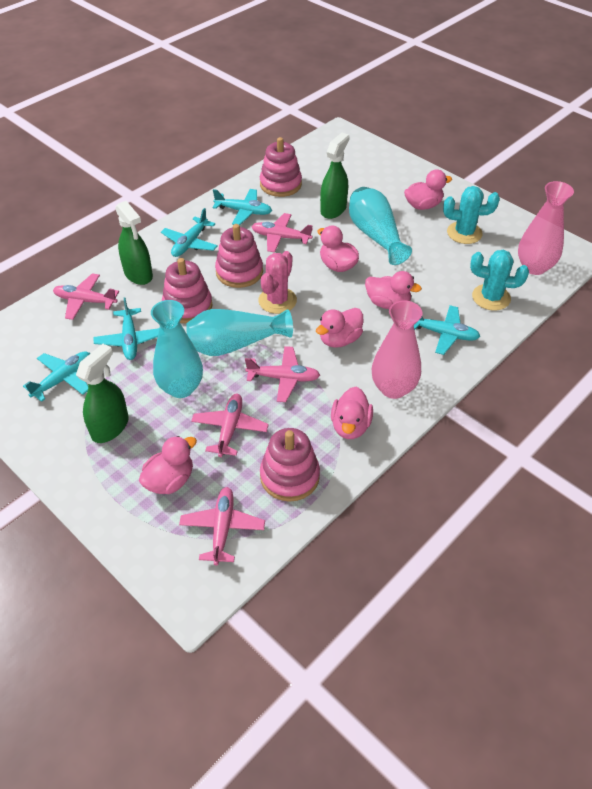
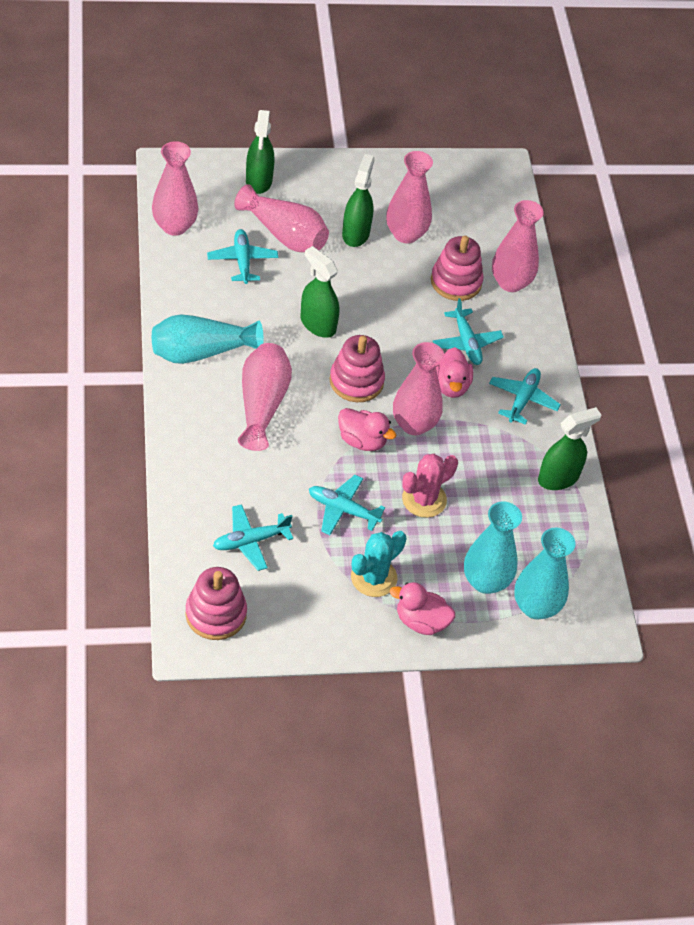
green spray bottle: [76,344,129,443] [115,201,153,285] [320,133,350,219] = 3 -> [246,110,274,194] [300,246,339,338] [342,154,375,247] [538,407,601,490] = 4
pink duck: [139,436,197,494] [316,308,363,348] [317,225,359,272] [331,387,373,439] [365,271,422,309] [404,169,452,210] = 6 -> [338,408,396,451] [390,582,455,635] [436,347,473,398] = 3
pink plane: [53,273,119,320] [179,487,265,566] [191,393,269,457] [245,346,320,402] [251,213,313,253] = 5 -> none = 0
pink stacking toy: [162,258,212,323] [215,224,263,288] [260,137,302,197] [260,428,320,502] = 4 -> [185,567,247,640] [330,335,385,402] [431,236,484,301] = 3
pink vase: [372,300,422,399] [518,181,574,275] = 2 -> [152,141,198,236] [234,184,329,252] [238,343,292,451] [386,151,433,243] [393,342,444,435] [492,200,544,292] = 6
turquoise cactus: [443,186,500,244] [470,250,529,311] = 2 -> [351,531,406,597] = 1

